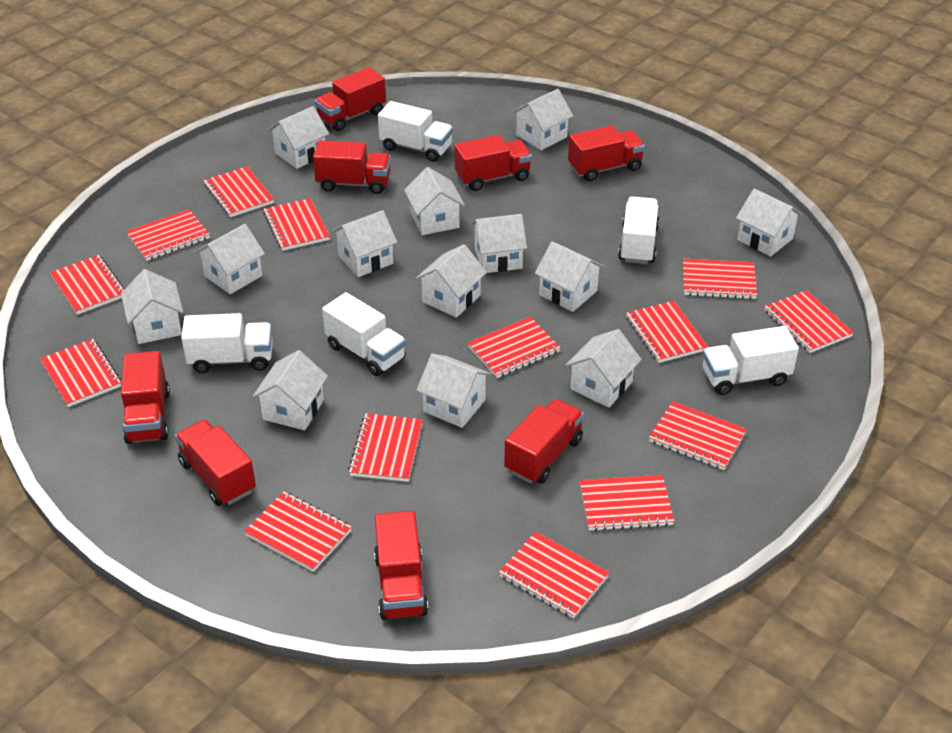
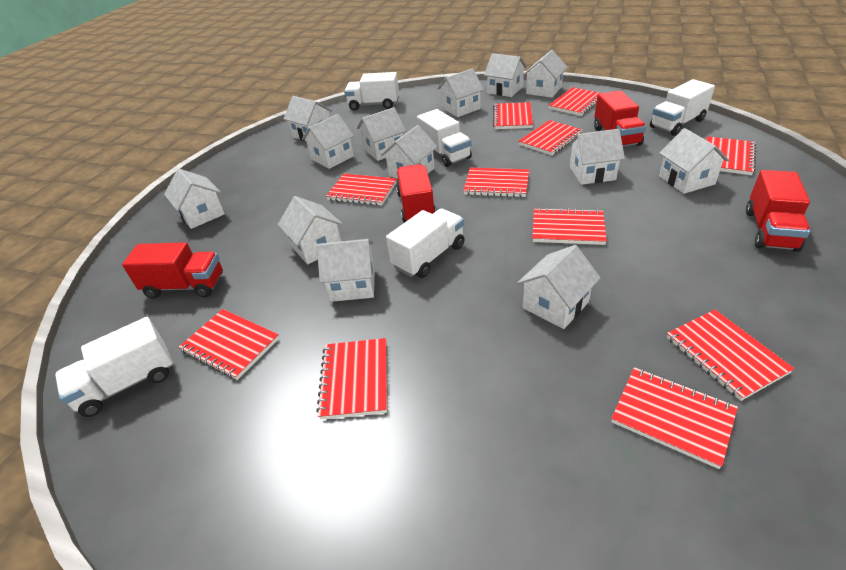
red notebook: [40,339,121,407] [50,255,125,315] [126,209,210,261] [203,166,274,217] [244,492,352,572] [263,198,330,251] [348,414,423,482] [468,317,561,378] [499,532,609,618] [580,475,674,531] [626,301,708,363] [649,401,747,470] [683,258,757,299] [764,290,854,353] = 14 -> [179,309,279,380] [316,338,387,420] [326,174,397,206] [463,168,529,197] [493,102,533,129] [518,120,583,155] [532,208,607,245] [548,87,600,116] [611,367,738,469] [667,310,794,401] [706,136,756,175] = 11
red truck: [121,351,170,444] [175,420,256,506] [313,140,391,194] [315,67,386,131] [374,511,428,620] [454,135,532,191] [504,399,584,484] [568,125,645,181] = 8 -> [122,242,223,299] [396,164,436,223] [594,90,646,146] [746,170,810,252] = 4

